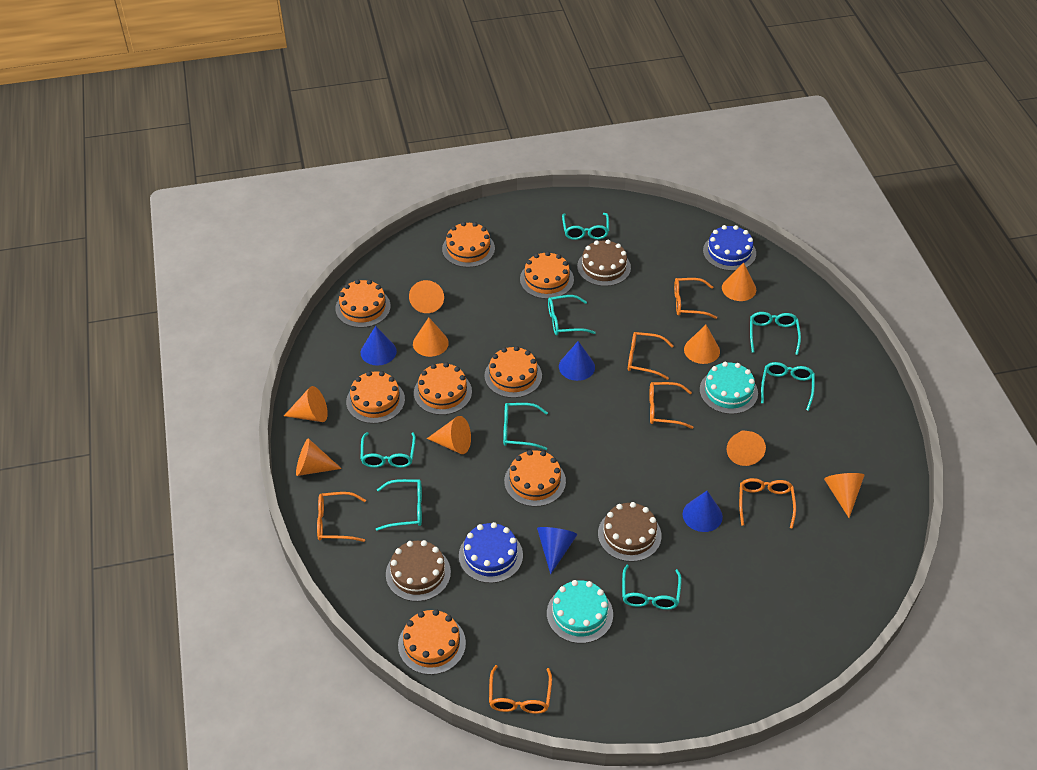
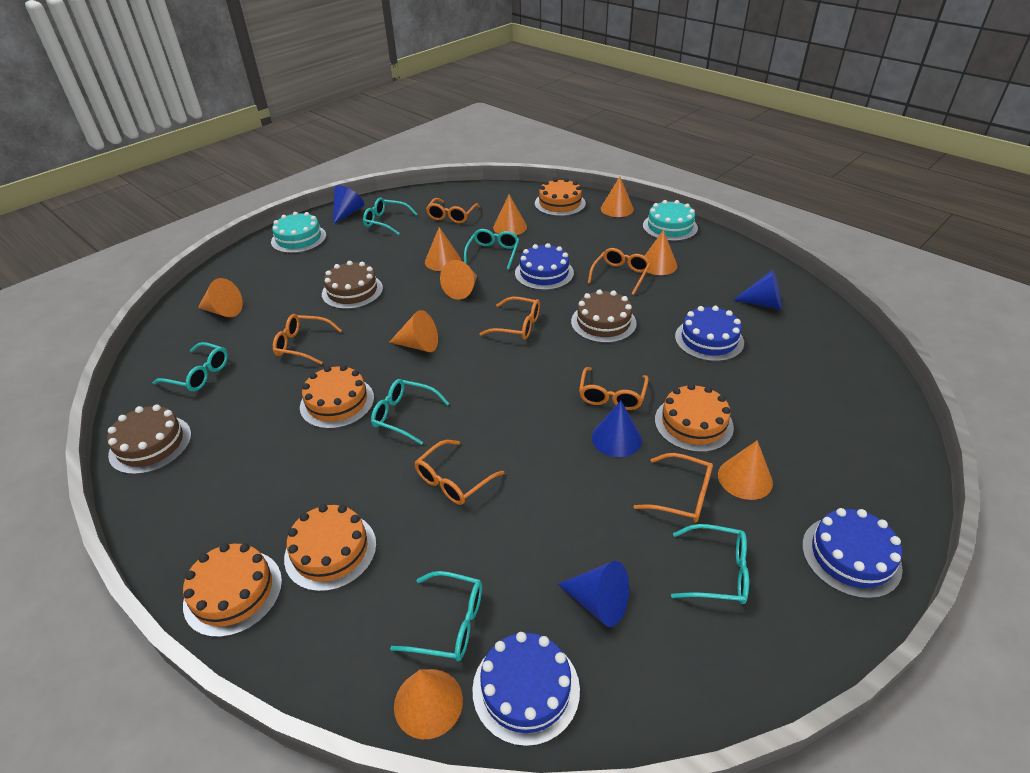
blue cake: [459,522,523,583] [703,225,756,271] = 2 -> [472,632,580,746] [515,243,574,290] [675,306,744,362] [802,508,903,599] = 4
orange cake: [335,279,391,328] [346,371,405,424] [398,609,466,675] [414,362,472,415] [442,222,495,267] [484,346,542,398] [504,450,566,507] [520,251,574,299] = 8 -> [183,543,282,637] [284,504,376,592] [300,365,374,429] [535,178,586,216] [655,384,734,452] = 5
orange glasses: [317,492,366,542] [489,665,552,714] [628,332,674,380] [649,382,694,429] [674,278,717,319] [739,478,796,529] = 6 -> [273,314,342,364] [414,440,504,505] [426,198,480,223] [480,297,540,340] [579,367,649,410] [588,248,651,295] [634,453,713,523] = 7
turquoise glasses: [361,432,416,468] [376,479,422,531] [503,403,548,450] [548,295,596,335] [562,213,609,240] [622,565,682,610] [750,312,801,355] [761,362,815,411] = 8 -> [153,342,228,391] [363,197,417,235] [371,379,449,445] [390,571,482,661] [464,229,519,270] [671,524,749,604] = 6

